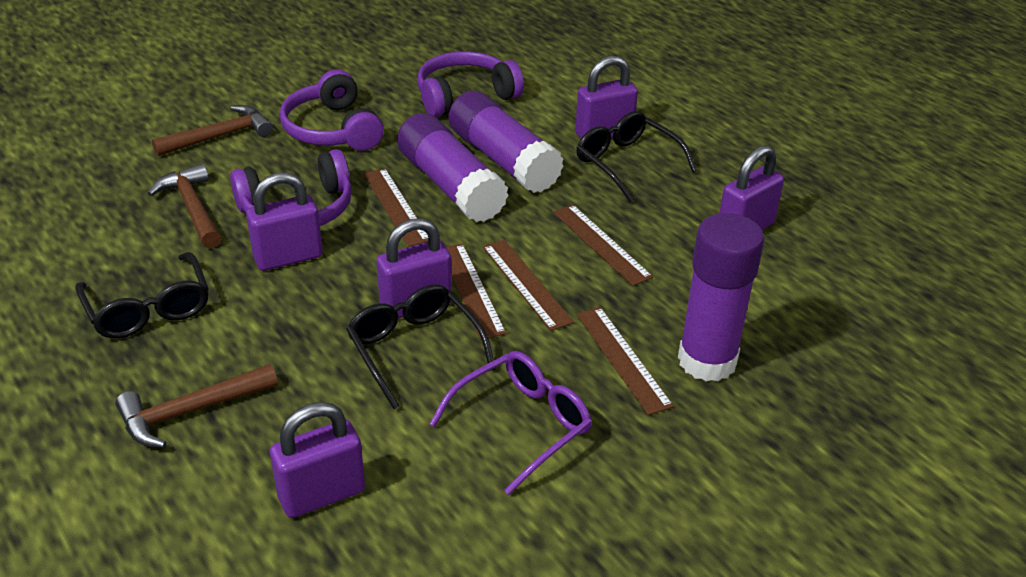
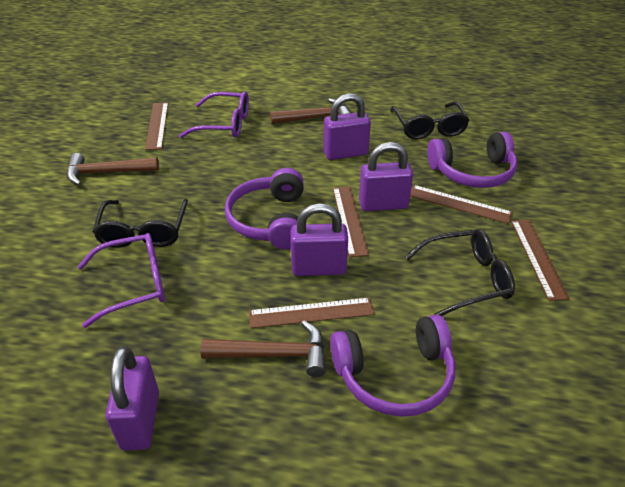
purple glasses: [430,351,592,495] = 1 -> [77,233,165,328] [179,91,249,138] = 2
purple glue stick: [397,113,509,222] [448,91,564,193] [678,213,765,382] = 3 -> none = 0
purple padlock: [246,172,323,271] [270,402,365,518] [376,218,452,319] [575,56,638,139] [719,145,784,230] = 5 -> [106,346,159,451] [291,203,348,276] [324,93,371,160] [359,142,413,211] = 4

